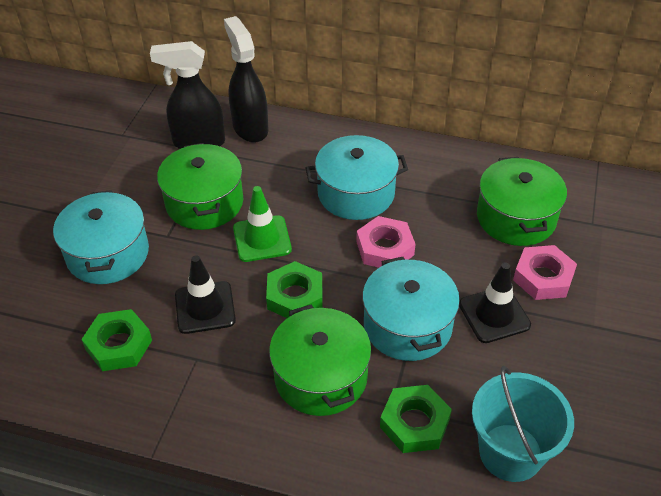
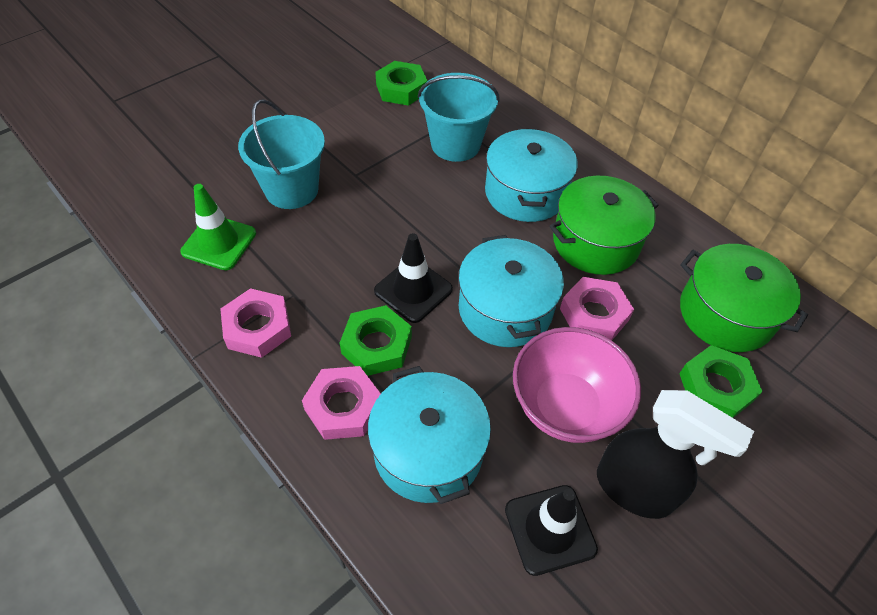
black spray bottle: [150,41,225,149] [224,16,268,143] = 2 -> [597,390,754,519] = 1
green pot: [157,143,243,230] [269,305,371,416] [477,157,567,246] = 3 -> [549,176,659,275] [680,244,808,352] = 2
pink bowl: none = 0 -> [513,327,641,443] = 1
pink nut: [356,216,415,268] [513,245,577,300] = 2 -> [220,288,291,358] [302,366,381,440] [560,277,634,340] = 3
turquoise bucket: [472,366,574,482] = 1 -> [238,99,325,209] [418,73,500,162] = 2

